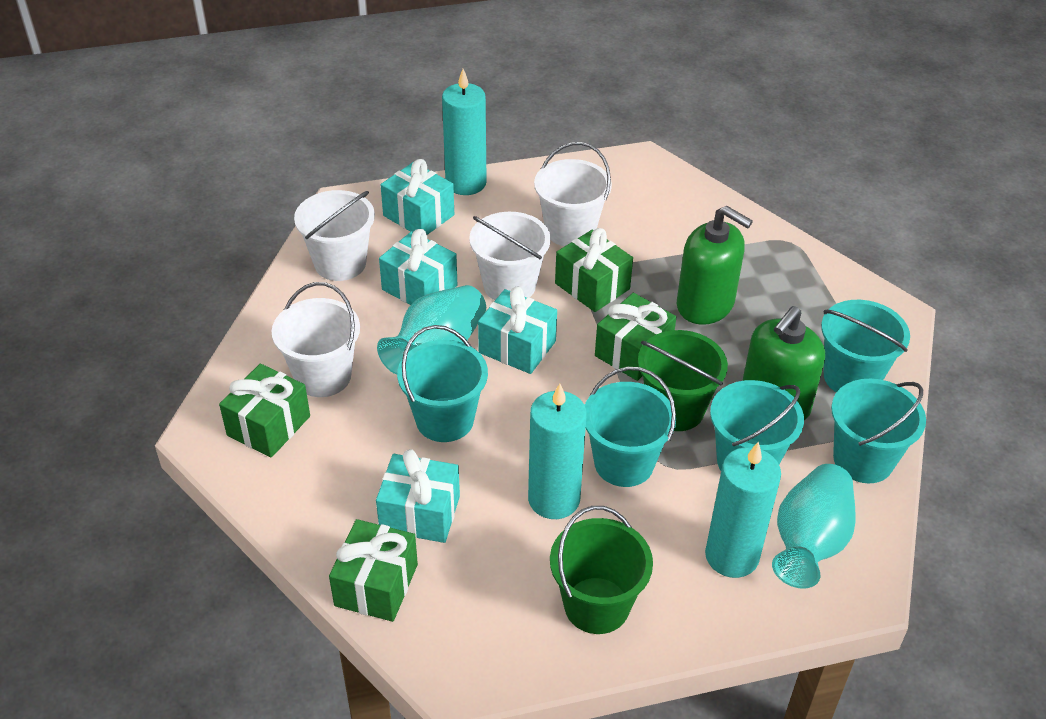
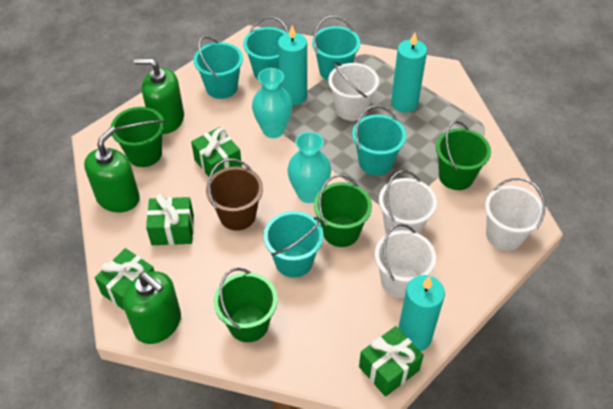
brown bucket: none = 0 -> [206,159,263,231] = 1
green bucket: [550,506,653,634] [638,330,728,431] = 2 -> [111,107,165,167] [214,268,278,342] [314,175,372,247] [436,121,491,190] = 4
green soap dispenser: [677,206,753,325] [742,306,825,420] = 2 -> [84,126,140,213] [123,271,181,344] [134,58,184,134] = 3
turquoise gift: [376,449,460,543] [379,229,457,305] [381,159,454,235] [478,286,557,374] = 4 -> none = 0

